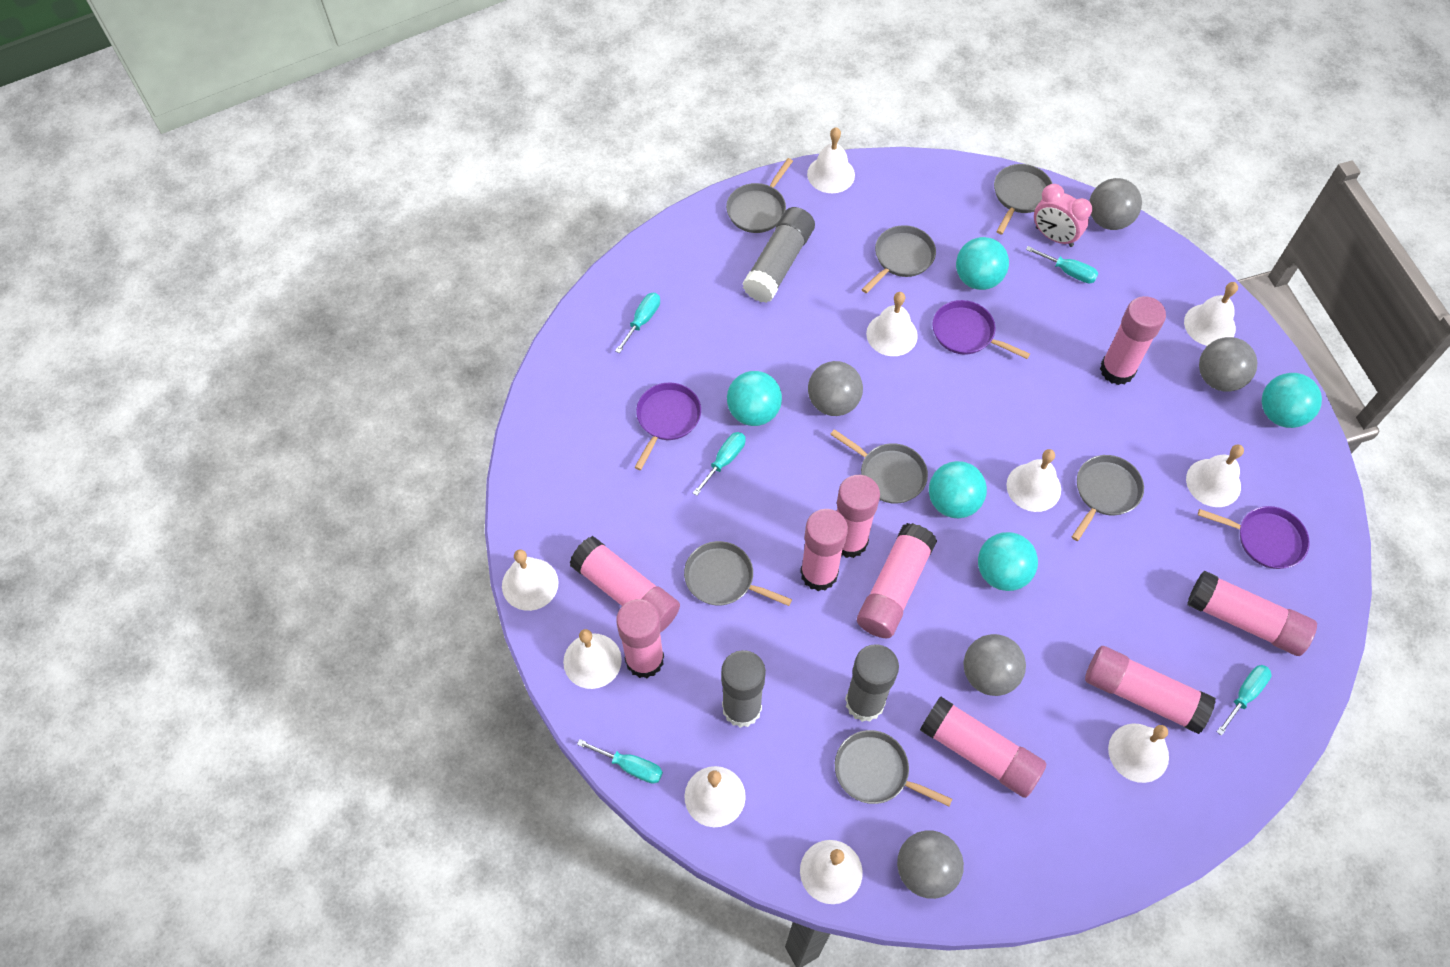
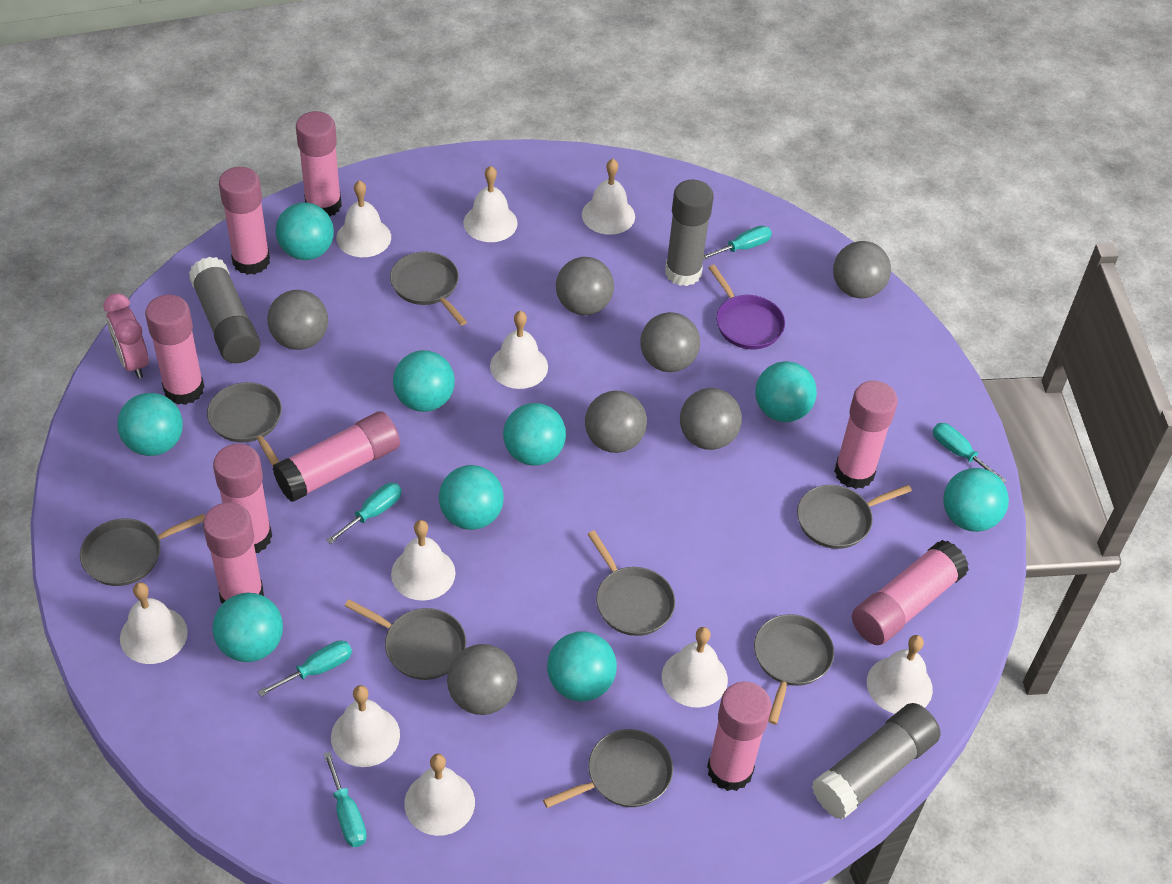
grey ball: [808,361,863,416] [897,830,964,899] [964,634,1026,696] [1089,178,1142,230] [1199,337,1257,392] = 5 -> [267,290,328,350] [447,644,517,715] [556,257,614,315] [585,390,647,453] [640,312,700,372] [680,388,742,450] [833,241,891,299] = 7
grey pan: [684,541,792,606] [726,158,793,233] [830,429,928,504] [835,730,952,806] [862,225,936,293] [994,164,1052,234] [1072,455,1144,541] = 7 -> [80,513,205,586] [207,382,282,466] [345,599,466,680] [390,252,467,325] [543,729,673,808] [587,531,675,636] [754,614,834,724] [797,485,912,549] = 8
purple pan: [634,383,701,470] [932,300,1030,359] [1198,506,1310,569] = 3 -> [708,265,785,349] = 1
turquoise ball: [727,371,782,426] [929,461,987,518] [956,237,1009,290] [978,532,1038,591] [1262,373,1322,428] = 5 -> [117,393,183,456] [212,593,283,662] [276,202,334,260] [393,350,455,412] [439,465,504,530] [503,403,566,466] [547,631,617,701] [755,361,817,422] [943,468,1009,532] = 9

